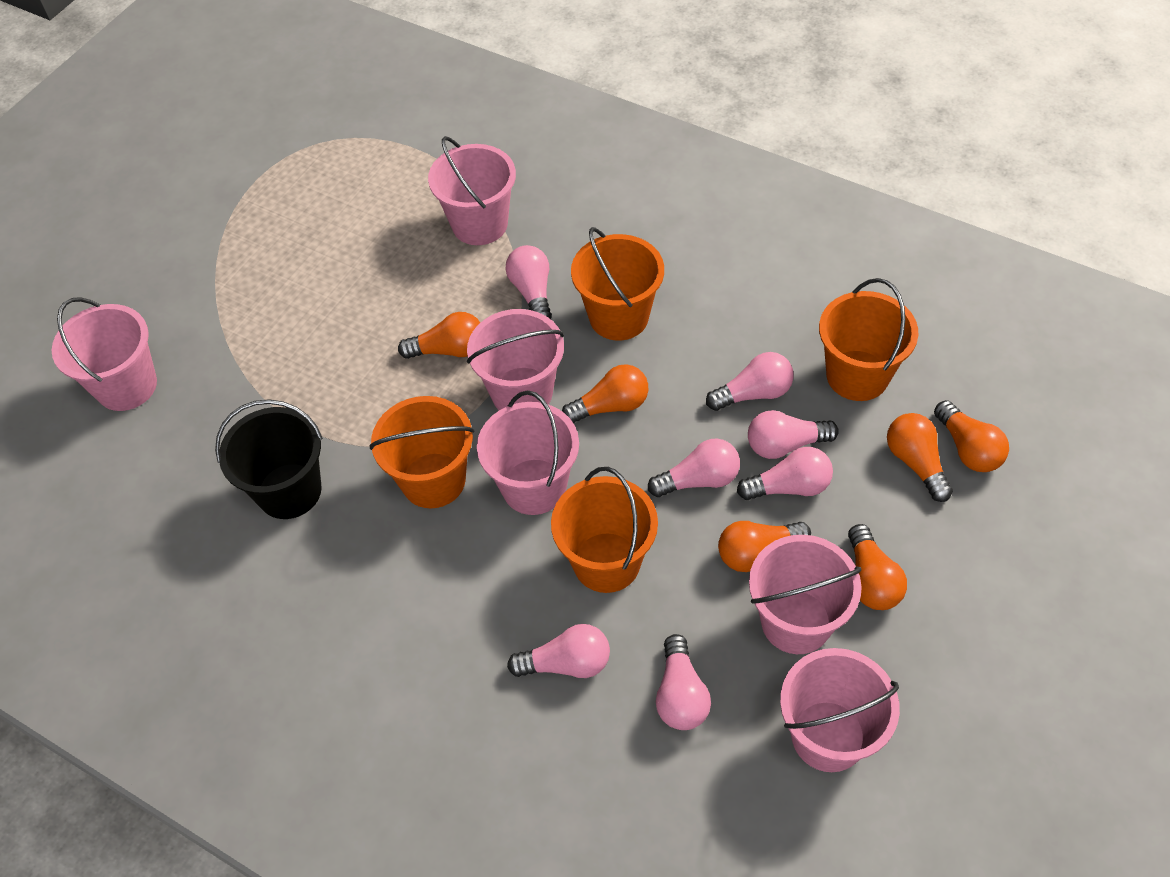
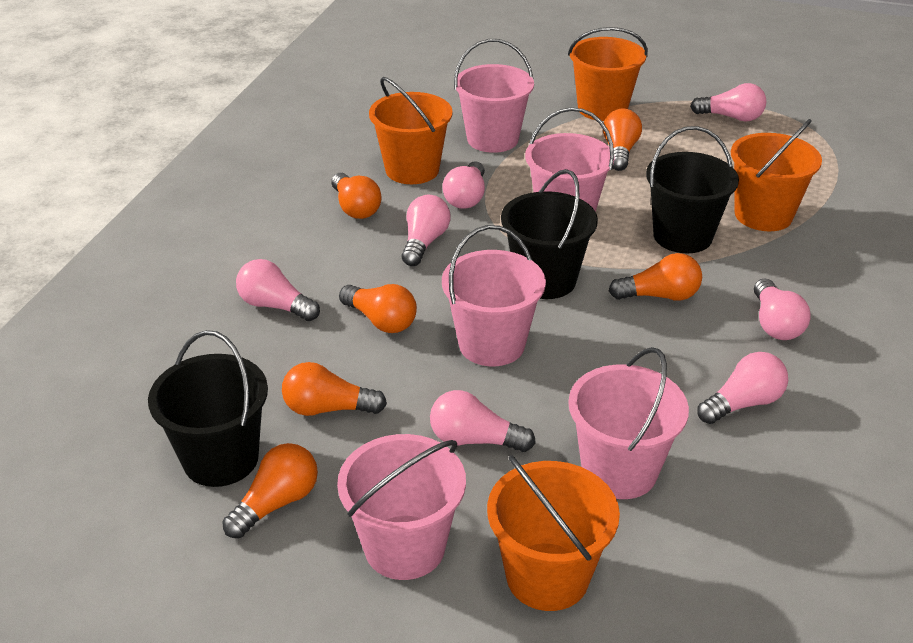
black bucket: [215,399,323,519] = 1 -> [148,330,268,487] [501,169,598,299] [646,126,739,253] = 3
pink bucket: [52,297,157,411] [428,136,516,245] [467,309,564,410] [477,390,579,515] [749,535,862,654] [780,648,900,772] = 6 -> [337,434,466,580] [442,225,546,366] [454,39,534,153] [525,107,615,212] [568,347,689,499] = 5

